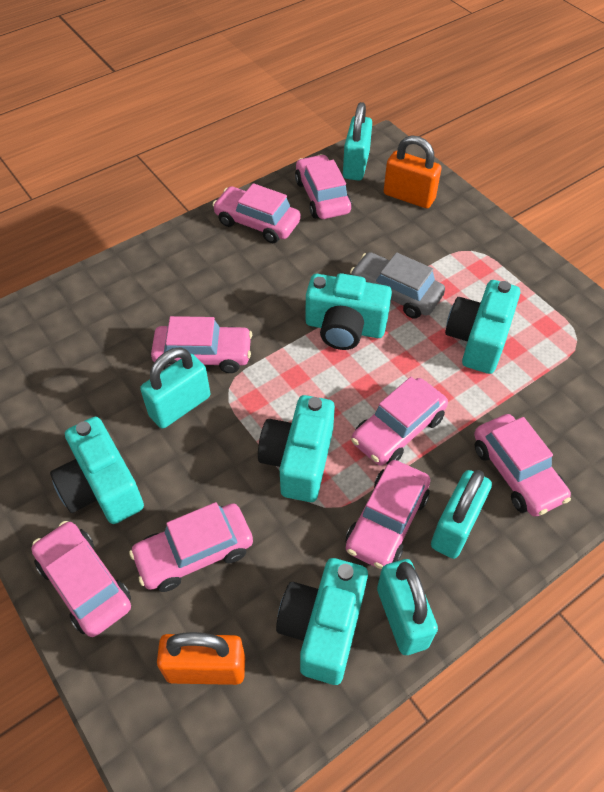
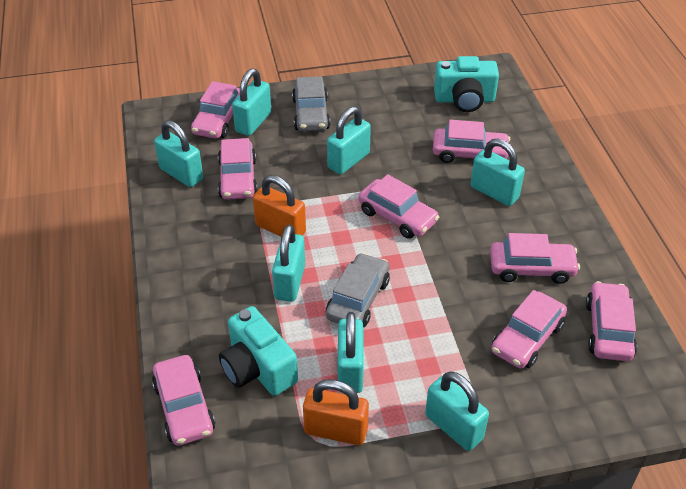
grey car: [350,252,445,319] = 1 -> [292,76,330,132] [326,253,390,327] = 2
turquoise camera: [50,417,144,524] [258,395,335,502] [276,558,368,685] [306,273,392,350] [445,280,520,374] = 5 -> [219,306,298,396] [434,56,499,112] = 2
turquoise padlock: [140,348,210,429] [343,102,372,181] [377,559,438,655] [431,470,492,559] = 4 -> [154,120,203,187] [232,69,271,136] [272,225,305,302] [327,107,371,175] [338,312,364,393] [425,371,489,451] [471,139,525,206] = 7

